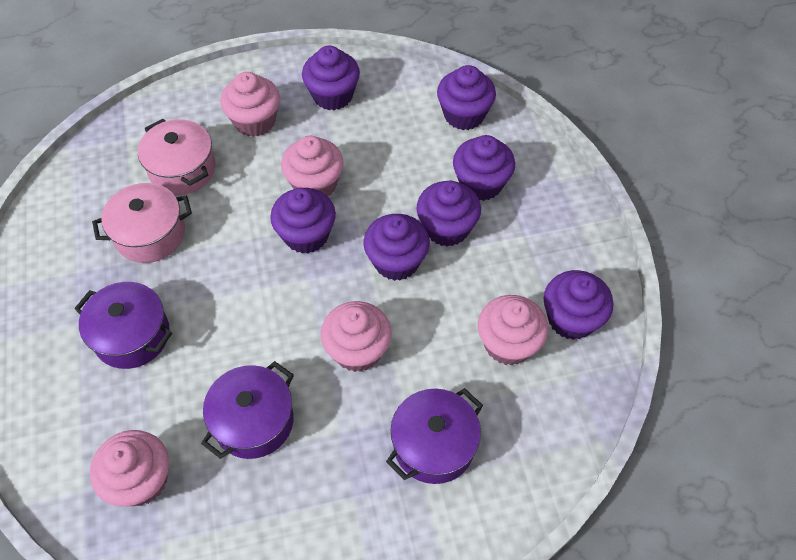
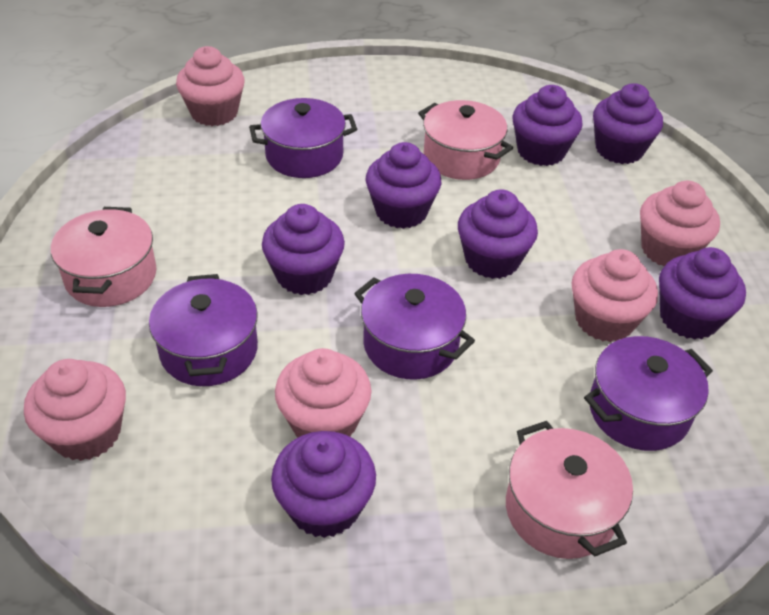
pink pot: [92,183,192,263] [138,119,216,195] = 2 -> [51,207,156,307] [418,100,513,180] [506,421,633,559] = 3
purple pot: [74,282,172,369] [201,361,294,459] [386,388,483,484] = 3 -> [149,274,258,386] [249,98,357,178] [354,274,475,380] [584,336,713,451] = 4

